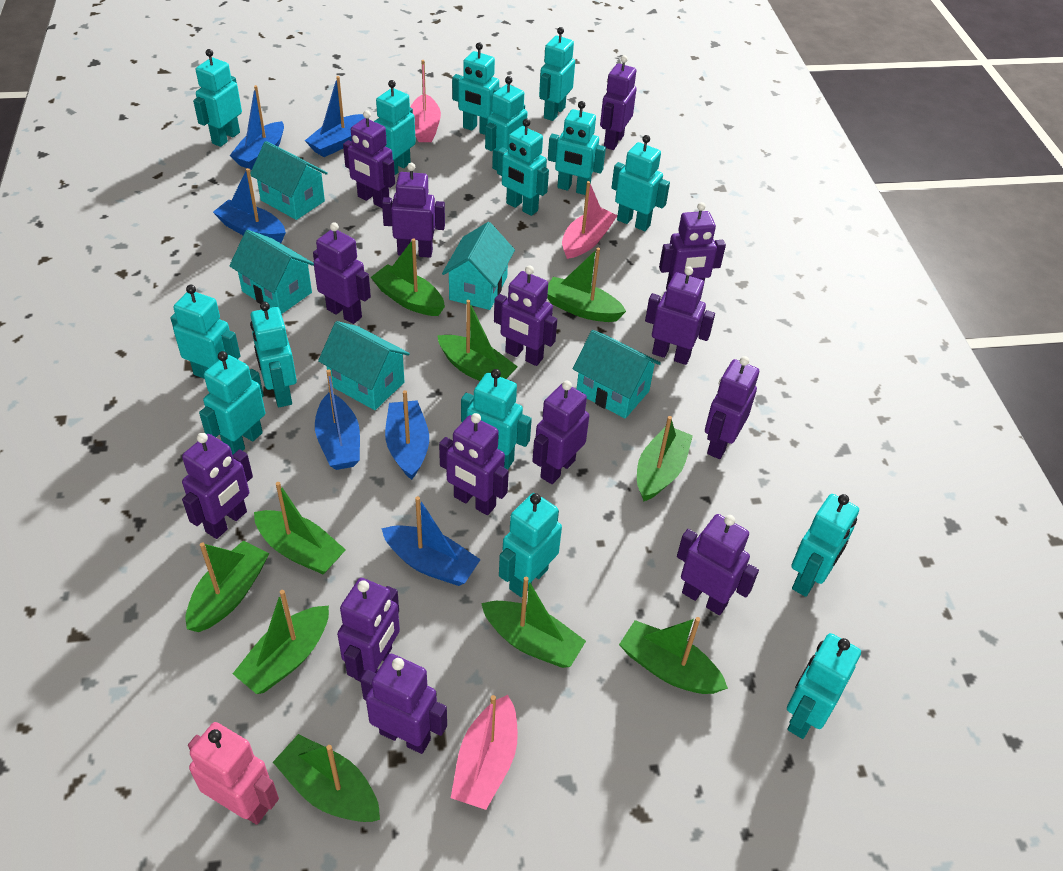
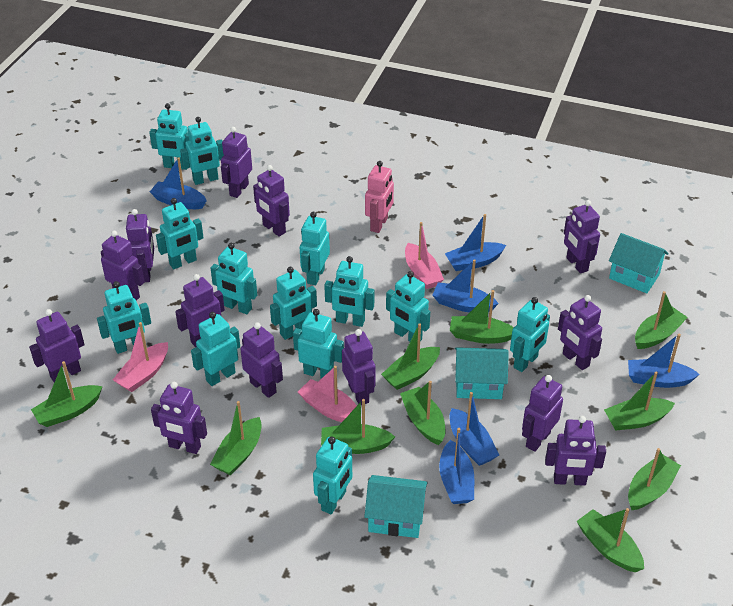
purple robot: [182,433,253,539] [313,222,371,324] [337,578,400,682] [343,110,395,208] [360,654,447,754] [382,163,445,258] [439,413,509,515] [494,265,557,366] [532,381,589,484] [600,55,636,150] [645,266,715,365] [659,202,726,290] [677,514,759,615] [705,356,759,459] = 14 -> [29,309,85,382] [101,231,145,301] [126,209,154,282] [151,382,207,454] [175,274,225,347] [221,127,252,198] [241,322,283,398] [253,165,290,237] [342,329,376,405] [522,375,563,452] [545,416,606,486] [558,295,602,370] [564,200,600,274] = 13
turquoise house: [229,230,314,314] [250,141,328,220] [318,321,410,410] [442,222,515,310] [573,330,661,419] = 5 -> [364,475,428,538] [455,347,509,399] [609,233,669,293] = 3
turquoise robot: [170,285,240,379] [193,49,242,147] [199,351,265,455] [250,302,297,407] [374,80,416,175] [452,43,500,135] [461,369,532,469] [485,76,528,171] [497,119,549,216] [499,493,562,597] [539,27,575,121] [548,101,606,195] [611,135,670,231] [787,633,861,739] [791,494,859,597] = 15 -> [97,281,151,354] [149,103,190,170] [156,198,204,269] [180,117,224,185] [191,312,240,386] [211,243,257,314] [270,267,317,340] [293,309,344,379] [300,212,330,285] [313,436,352,514] [324,256,374,327] [386,271,430,341] [510,297,550,372] = 13

